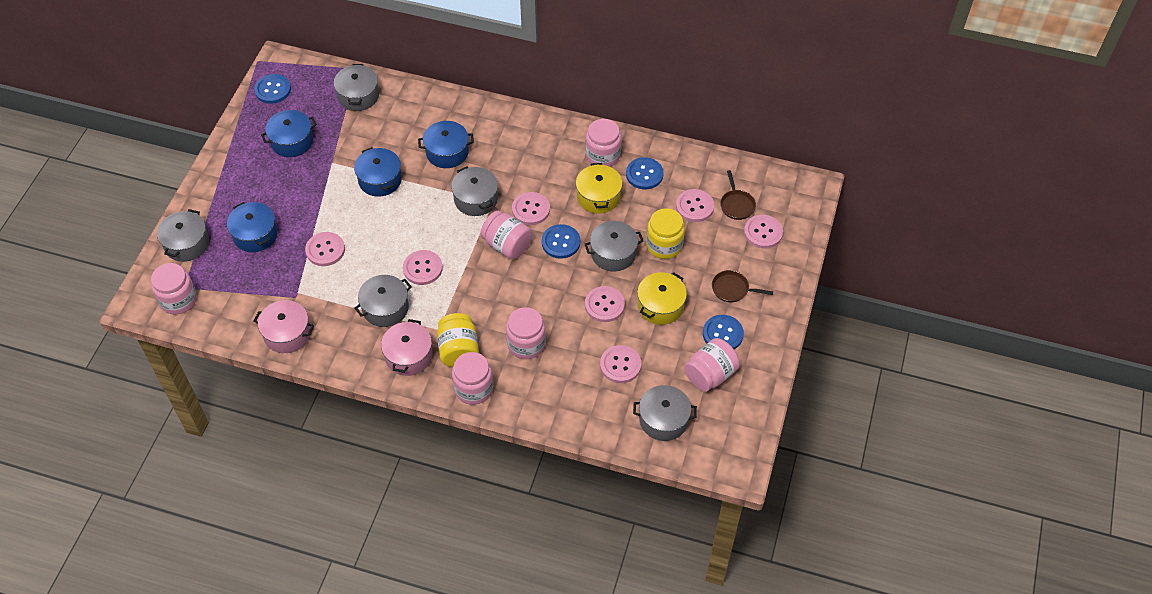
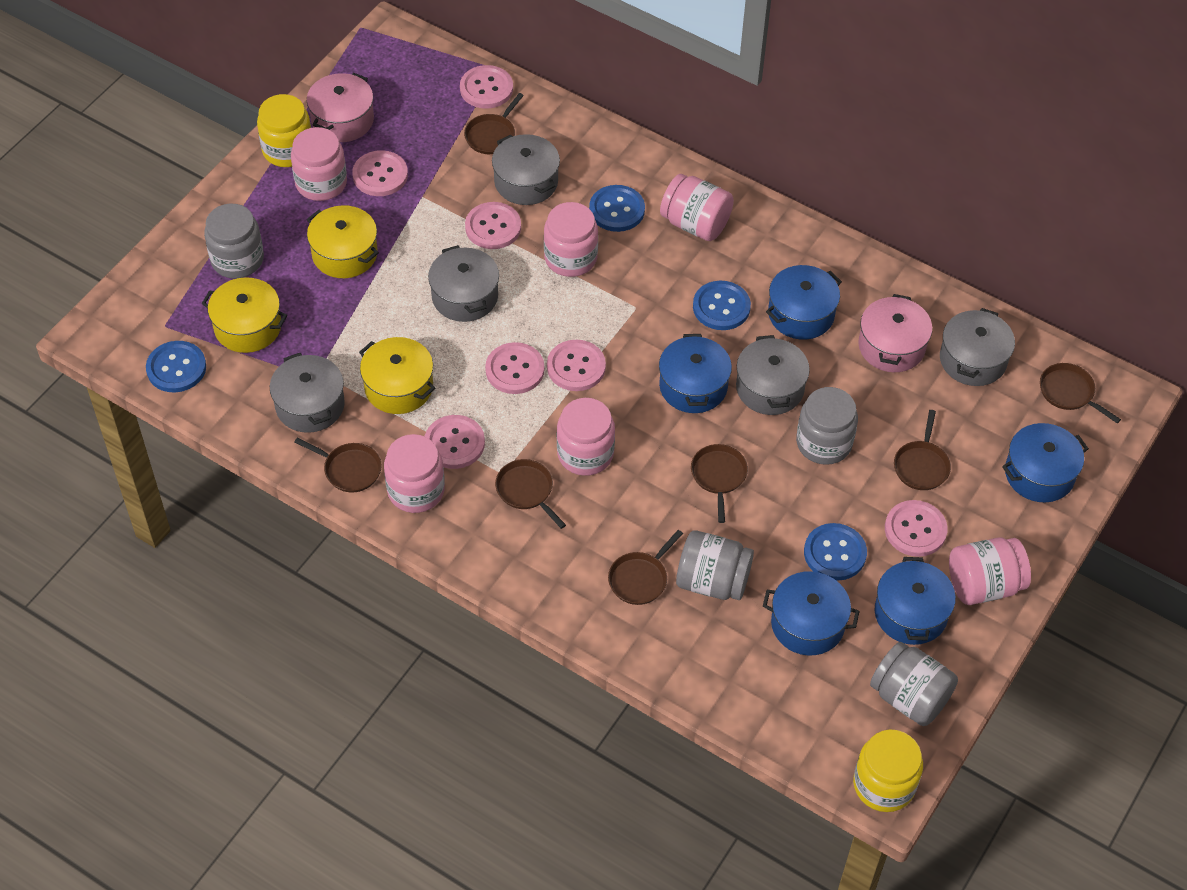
blue pot: [227,202,278,252] [261,110,317,157] [354,147,402,196] [418,121,474,168] = 4 -> [659,334,732,413] [763,571,860,656] [766,265,842,340] [875,557,956,645] [1002,423,1089,503] = 5
brown pan: [712,270,773,302] [720,170,756,220] = 2 -> [294,437,382,492] [464,93,524,154] [495,459,566,529] [608,530,683,605] [691,444,748,523] [894,410,951,490] [1040,363,1121,423] = 7
grey jar: none = 0 -> [204,204,264,279] [676,530,754,600] [796,387,858,465] [870,642,958,726] = 4
grey pot: [157,209,209,262] [334,64,379,111] [355,275,411,327] [451,167,498,216] [585,221,643,272] [633,385,697,441] = 6 -> [270,353,345,433] [428,245,499,322] [492,134,560,205] [736,335,810,415] [940,308,1015,386] = 5
yellow pot: [576,163,622,214] [637,272,687,325] = 2 -> [201,277,287,353] [307,205,379,278] [359,337,435,414] = 3

